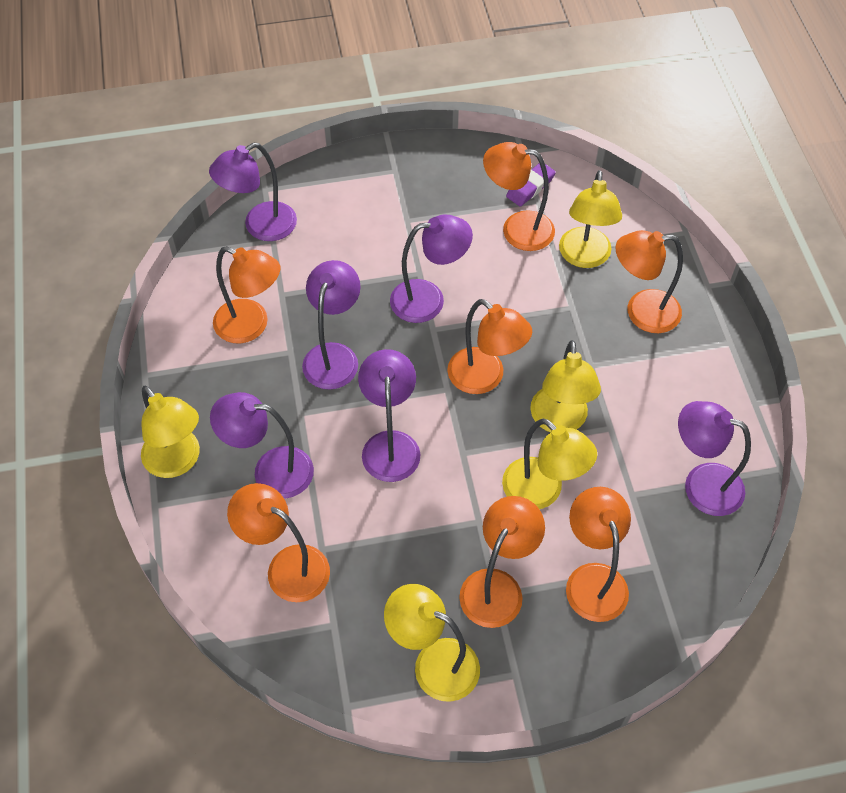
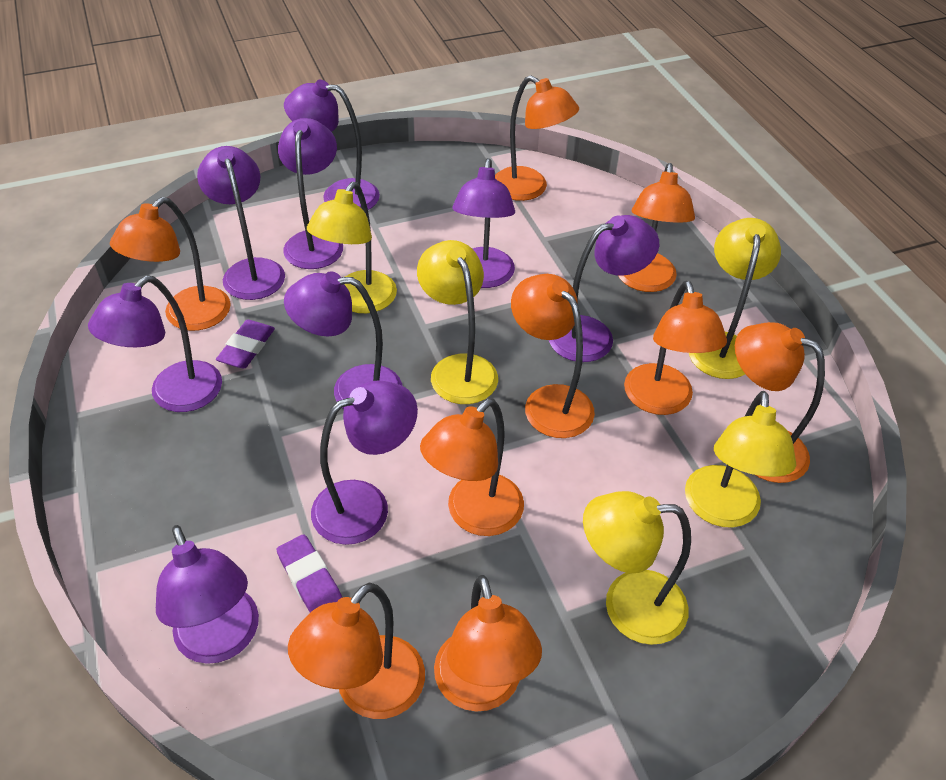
orange lamp: [213,246,280,343] [227,483,330,602] [447,299,532,394] [459,496,545,628] [483,142,555,251] [566,487,631,622] [616,230,683,333] = 7 -> [110,197,231,331] [288,583,425,719] [420,398,524,536] [434,575,542,712] [495,75,579,201] [511,274,595,438] [618,163,695,292] [624,281,727,415] [735,322,825,483] = 9
purple eraser: [506,163,556,207] = 1 -> [216,320,275,368] [276,534,342,613] = 2
purple lamp: [209,142,297,241] [210,392,314,498] [302,260,360,390] [358,349,420,482] [390,215,473,323] [678,401,751,516] = 6 -> [88,276,222,412] [156,525,259,664] [197,146,285,300] [278,118,343,269] [284,80,380,210] [284,271,402,409] [311,381,418,545] [453,158,515,288] [549,215,659,362] = 9

